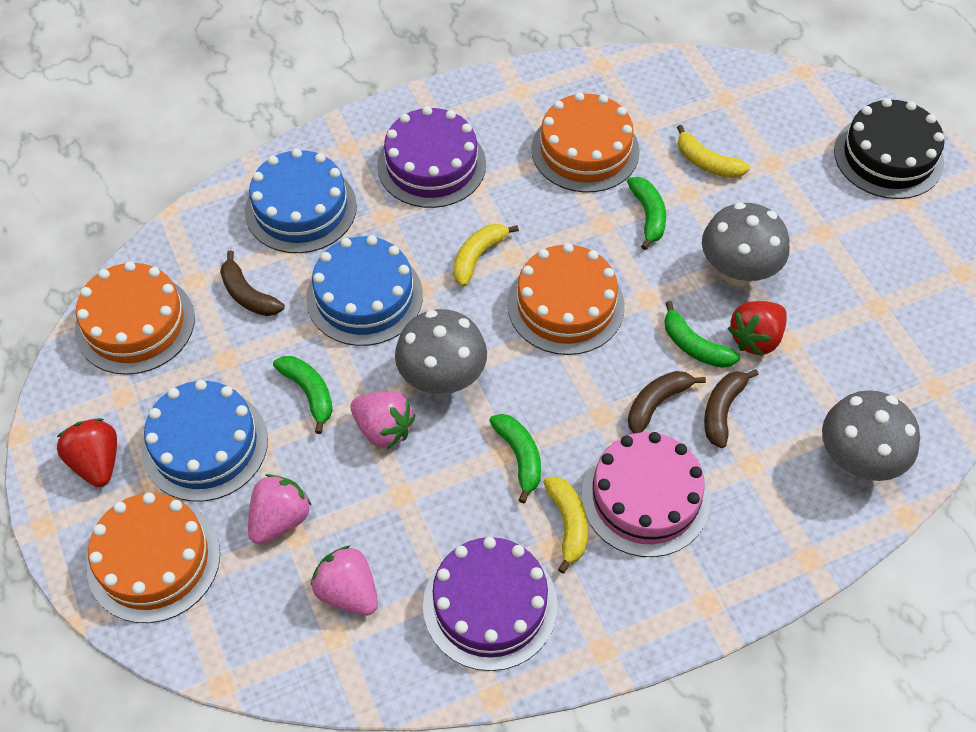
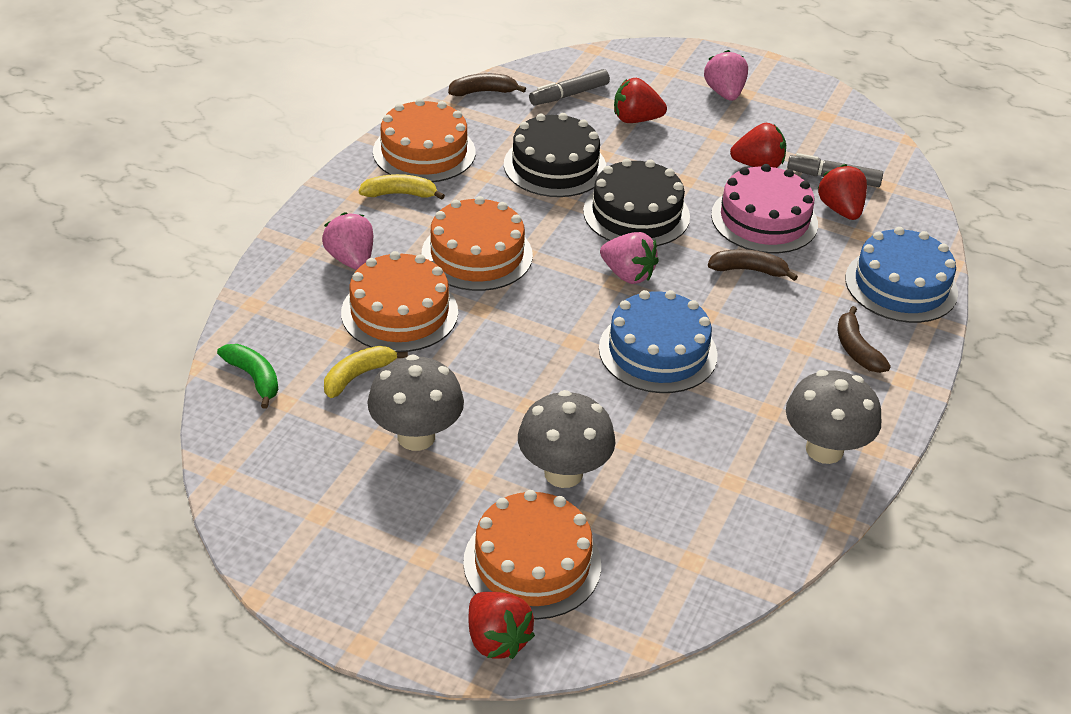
black cake: [834,98,944,199] = 1 -> [504,113,606,197] [583,158,690,246] = 2
blue cake: [142,380,268,502] [245,149,357,253] [306,235,423,346] = 3 -> [599,290,718,393] [845,227,958,323] = 2
green banana: [273,356,333,434] [489,414,541,503] [627,177,666,250] [665,301,740,368] = 4 -> [217,344,278,409] = 1
grey marker: none = 0 -> [529,69,610,105] [787,153,883,187] = 2
purple cake: [377,106,486,208] [423,537,558,671] = 2 -> none = 0
red strawberry: [57,418,117,487] [728,301,787,356] = 2 -> [468,592,535,659] [614,78,667,123] [730,123,786,168] [817,164,867,220] = 4
yellow banana: [453,224,519,287] [544,477,588,574] [677,125,750,178] = 3 -> [324,346,408,398] [359,174,445,200] = 2

